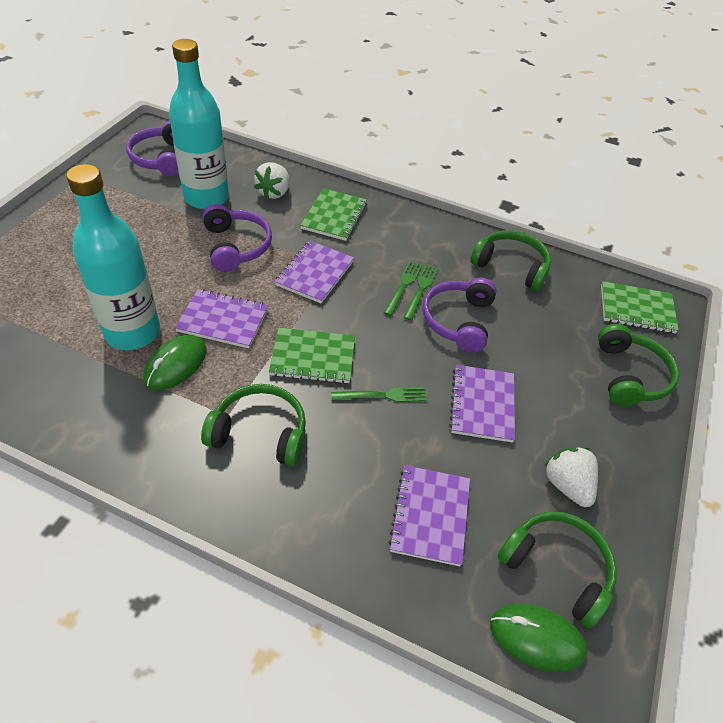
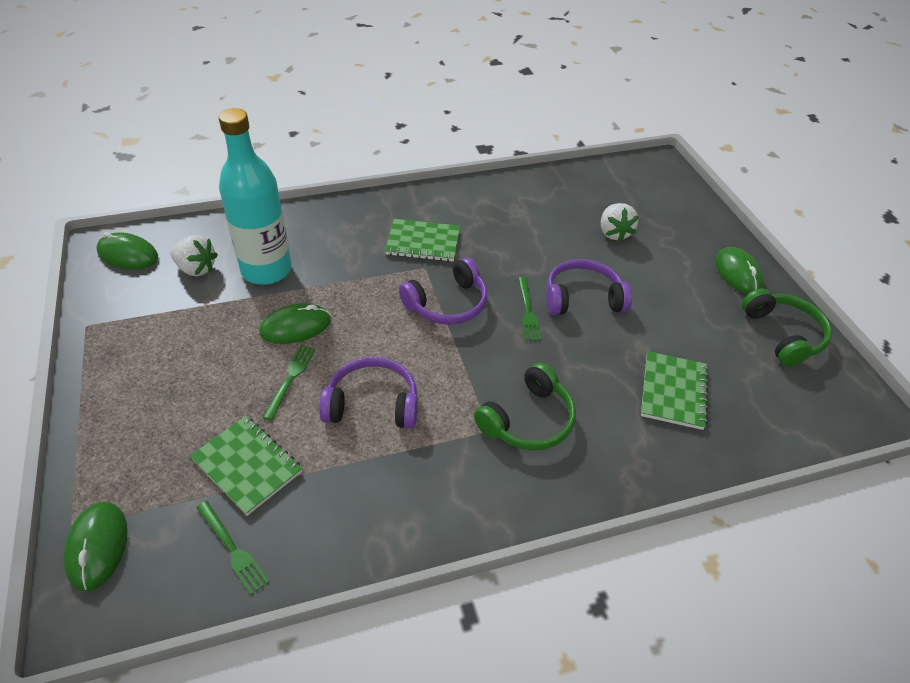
green headphones: [201,384,306,466] [470,230,551,291] [497,511,617,629] [598,324,679,406] = 4 -> [474,362,576,450] [742,288,832,367] = 2
green mouse: [143,335,207,390] [490,603,587,672] = 2 -> [64,501,128,591] [96,232,158,269] [259,303,331,344] [715,247,763,294] = 4
purple notebook: [175,289,268,348] [274,241,354,303] [388,465,470,566] [449,365,515,443] = 4 -> none = 0
turquoise bottle: [66,164,160,350] [169,39,229,209] = 2 -> [219,108,292,285] = 1

